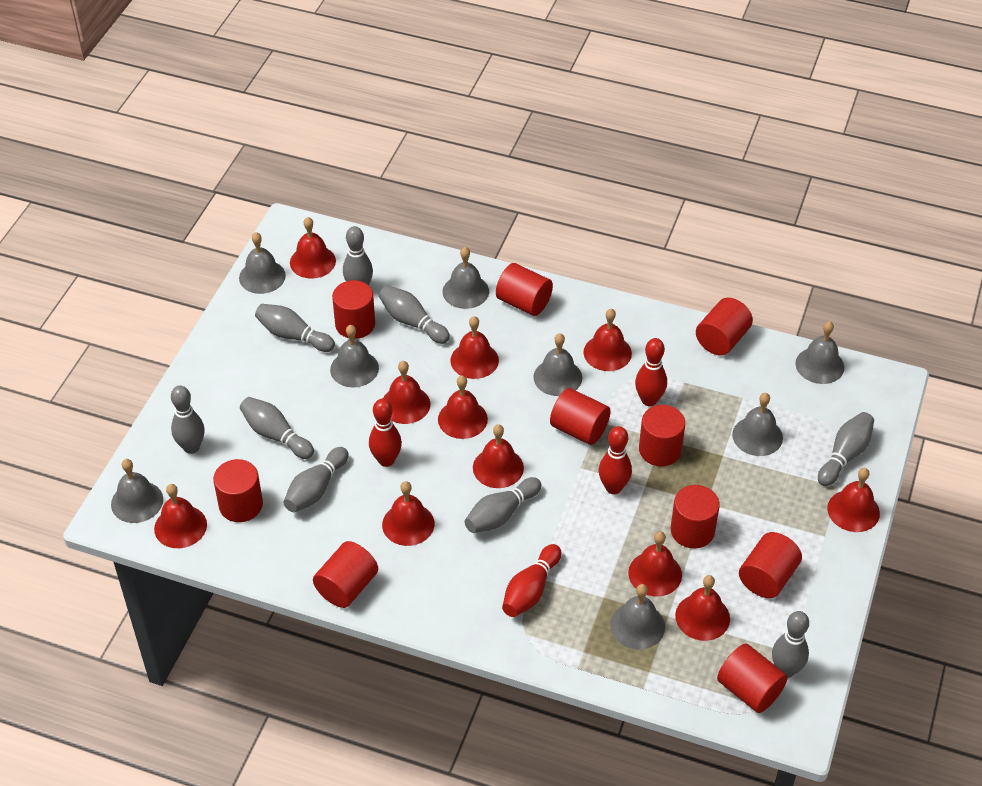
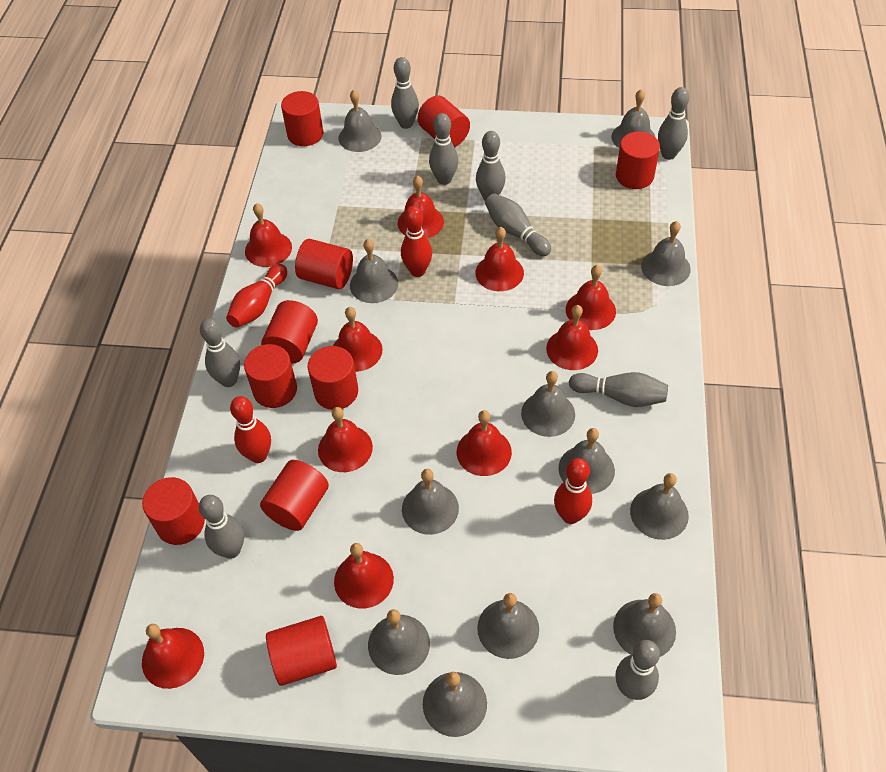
grey bell: [111,459,163,523] [239,232,286,294] [330,325,379,387] [443,247,489,309] [533,333,582,396] [610,584,665,650] [732,393,783,456] [796,321,844,384] = 8 -> [338,90,381,152] [350,239,398,303] [368,609,430,675] [402,469,459,535] [423,672,487,737] [477,593,539,659] [521,371,575,437] [558,428,615,494] [611,89,655,148] [613,593,676,657] [630,473,689,540] [641,221,691,286] = 12
red bell: [154,484,207,548] [290,217,336,279] [382,481,434,546] [383,361,430,424] [438,376,488,439] [450,316,499,379] [473,424,524,488] [583,309,632,371] [628,531,682,596] [675,575,730,641] [827,468,880,532] = 11 -> [142,624,204,689] [245,203,292,267] [318,407,373,472] [333,307,383,372] [334,543,394,609] [398,175,444,238] [457,410,512,476] [475,227,524,291] [546,305,598,370] [566,265,616,330] = 10

